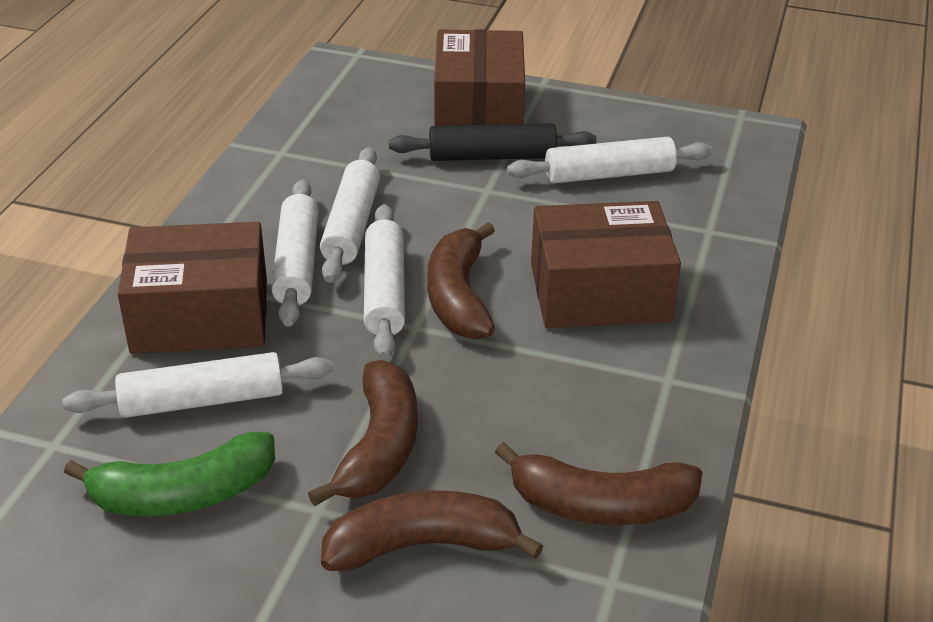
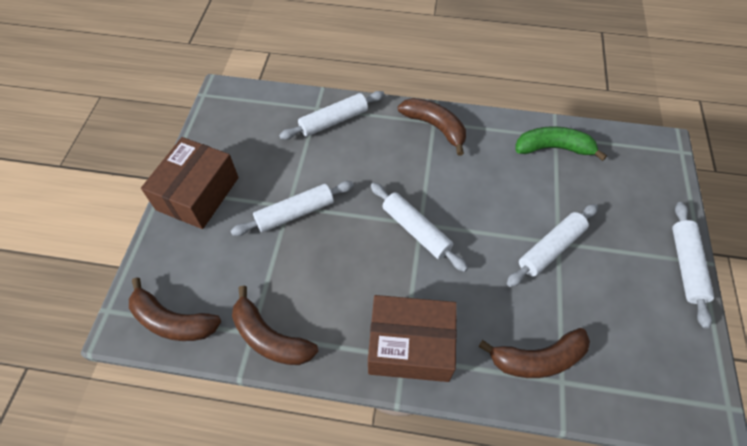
black rolling pin: [389,123,596,161] = 1 -> none = 0
brown box: [118,222,267,354] [434,29,525,126] [531,201,681,328] = 3 -> [141,137,239,229] [368,295,457,382] = 2

